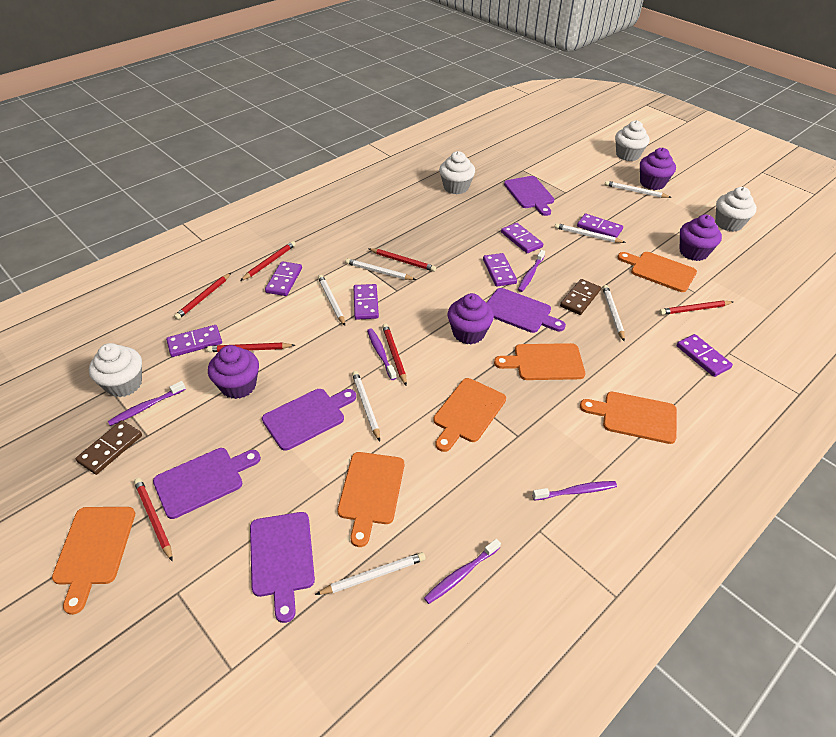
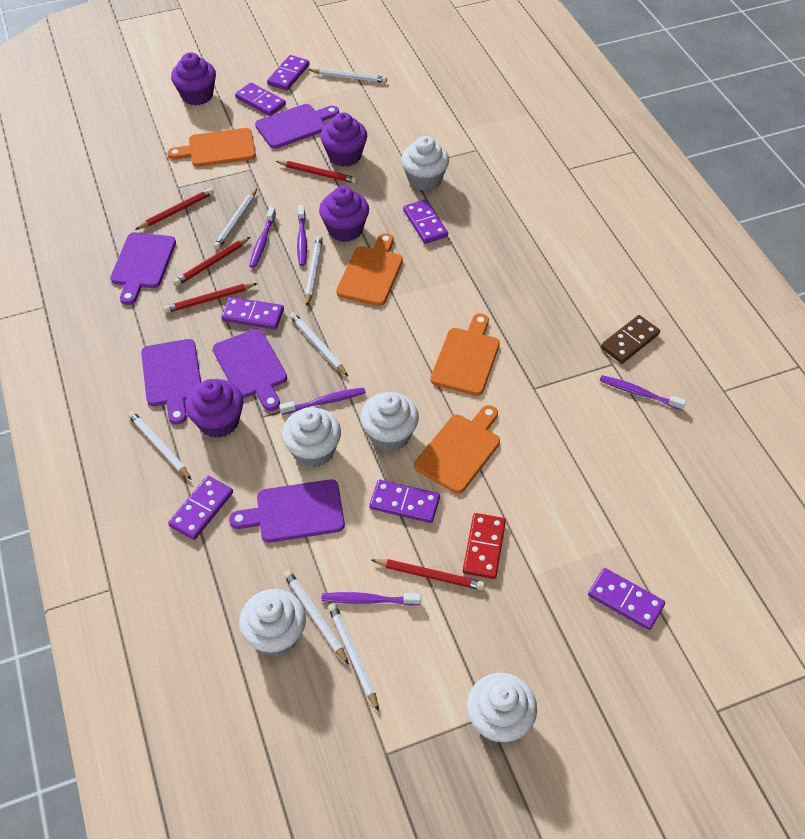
brown domino: [76,420,142,475] [560,279,601,315] = 2 -> [601,315,660,364] = 1
orange cutting board: [52,507,135,615] [337,452,404,547] [433,378,506,452] [494,343,585,380] [580,392,677,444] [618,252,697,292] = 6 -> [168,128,256,167] [336,233,403,306] [414,405,500,494] [430,313,500,396] = 4
red domino: none = 0 -> [463,513,506,579] = 1
red pencil: [134,478,173,561] [174,273,231,320] [207,343,295,352] [240,241,296,281] [368,248,436,272] [382,324,407,385] [659,300,733,315] = 7 -> [135,188,214,230] [164,283,258,313] [174,237,250,286] [276,161,358,184] [372,559,485,590] = 5
white cupcake: [89,343,142,397] [439,151,475,194] [615,120,649,161] [715,187,757,232] = 4 -> [239,589,306,656] [282,408,341,468] [360,392,419,451] [401,136,449,191] [467,673,537,743] = 5

